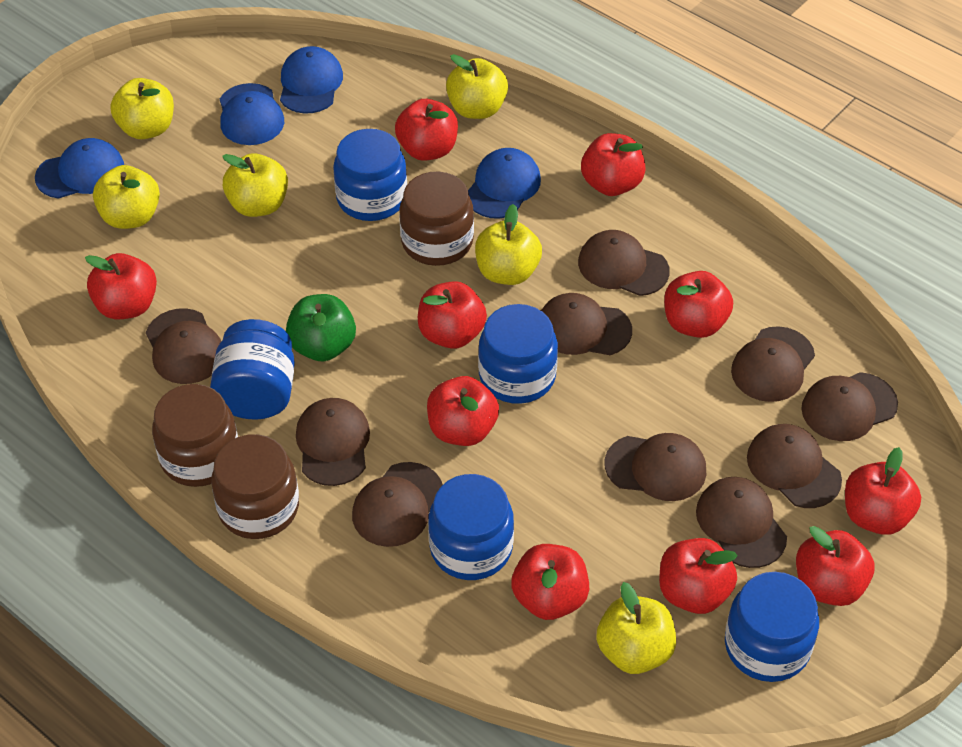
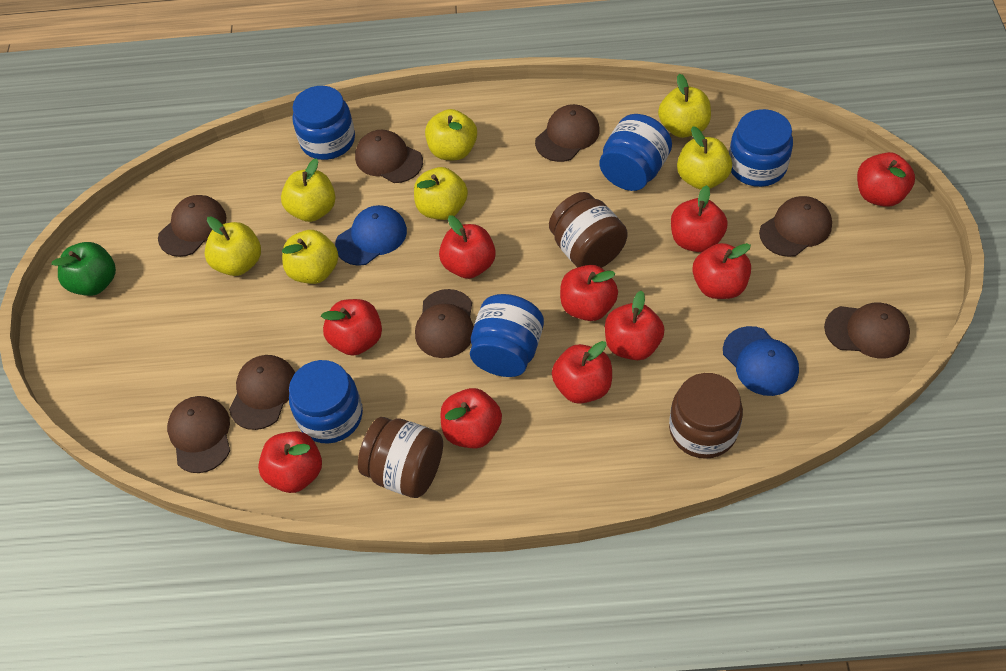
blue cap: [35,138,124,199] [220,83,284,145] [280,46,343,114] [468,148,541,219] = 4 -> [335,205,407,266] [723,326,799,396] = 2
brown cap: [146,308,221,384] [296,398,370,486] [352,462,443,547] [541,293,632,355] [578,230,670,296] [605,433,706,501] [696,477,787,568] [731,326,815,402] [747,424,842,508] [801,372,898,441] = 10 -> [158,195,226,257] [167,396,230,473] [229,355,295,430] [355,130,423,183] [415,289,474,358] [535,104,600,162] [759,196,832,257] [824,303,910,359] = 8
yellow apple: [93,165,160,229] [110,78,174,139] [222,153,288,217] [446,54,508,119] [475,204,542,285] [597,582,676,674] = 6 -> [205,216,261,276] [281,158,335,222] [282,230,338,284] [414,167,468,220] [425,109,477,160] [658,74,711,138] [677,126,732,190] = 7

